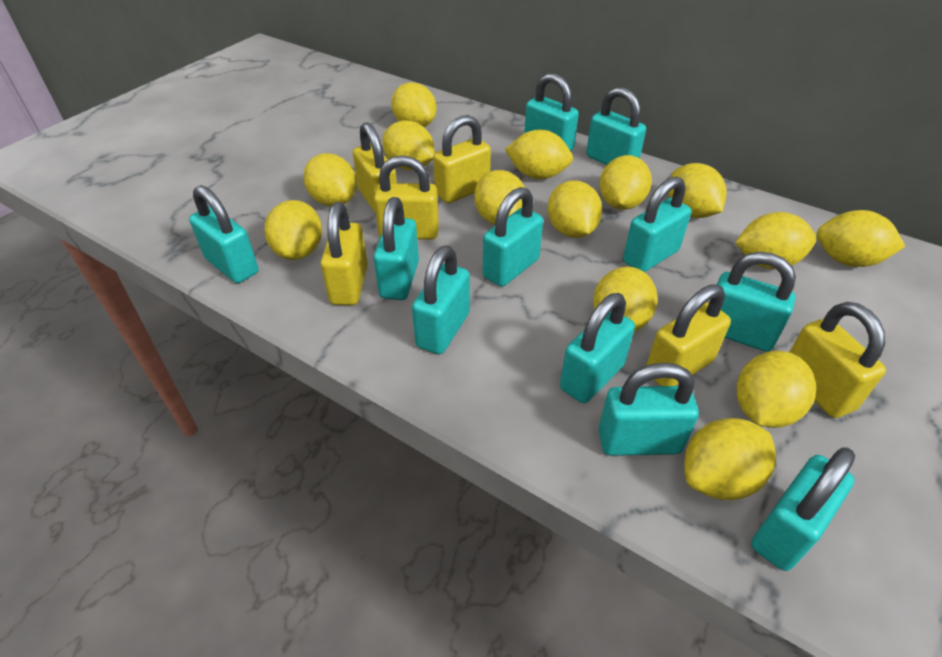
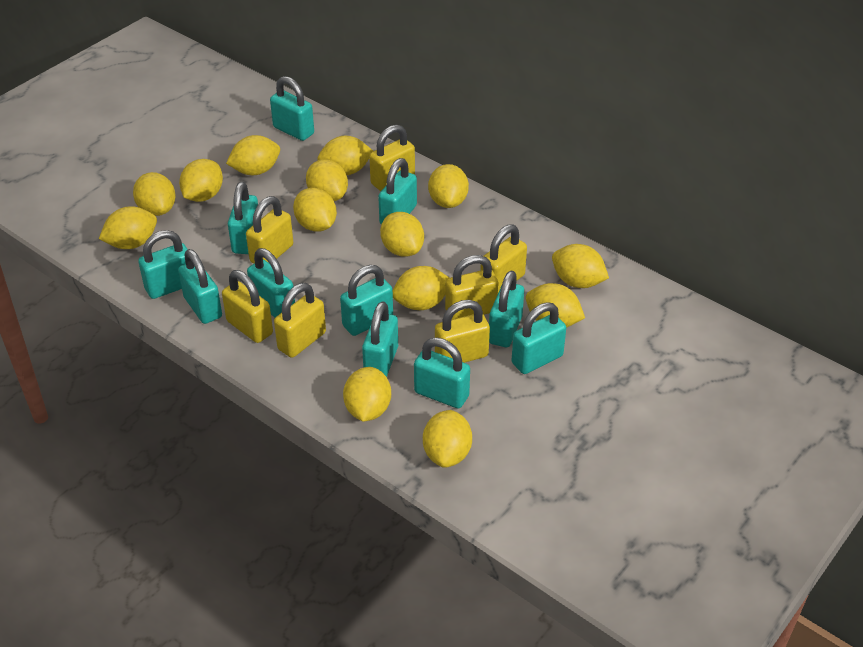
yellow padlock: [321,202,368,305] [353,122,397,213] [374,155,439,239] [433,115,491,203] [646,284,731,386] [790,302,886,418] = 6 -> [222,270,273,343] [246,196,293,263] [274,283,326,358] [369,125,415,191] [435,300,490,363] [445,255,499,320] [480,224,527,293] = 7

